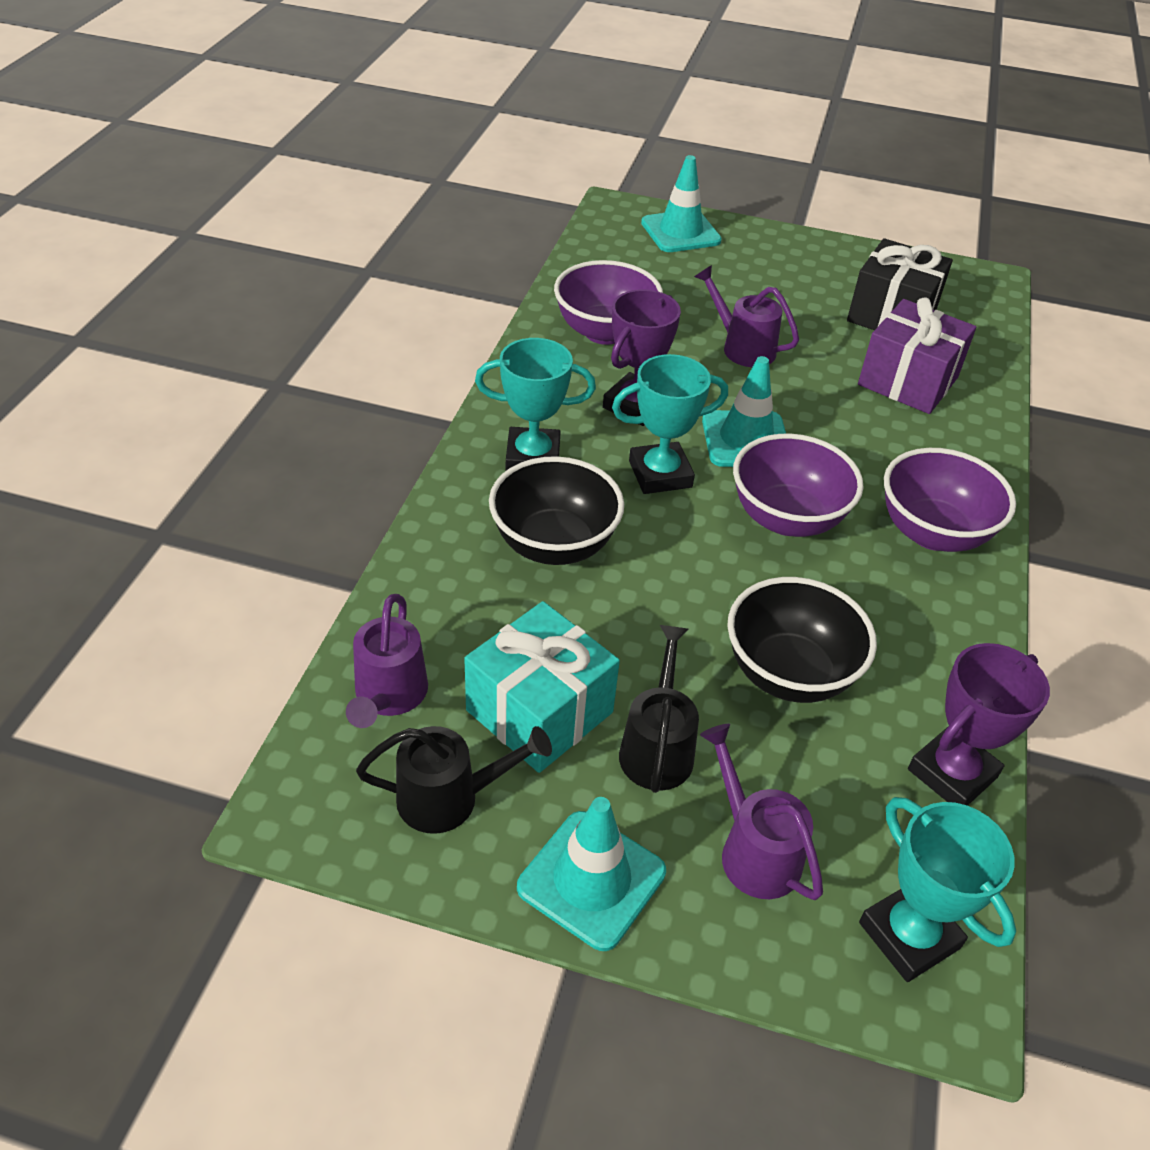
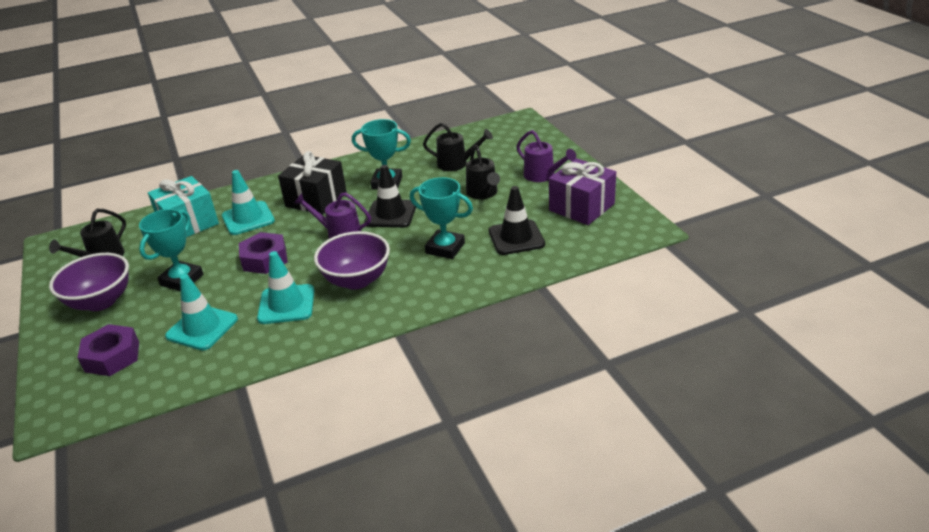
black bowl: [489,456,624,565] [727,577,877,703] = 2 -> none = 0
black traffic cone: none = 0 -> [364,165,416,228] [488,186,545,255] = 2
black watering can: [356,726,552,834] [619,625,699,793] = 2 -> [49,209,126,257] [423,123,493,171] [466,145,500,199] = 3
purple bowl: [554,260,663,345] [733,434,864,537] [884,448,1016,552] = 3 -> [49,253,129,311] [314,231,390,290] = 2
purple nut: none = 0 -> [77,324,139,376] [239,232,288,274] = 2
purple trophy: [603,289,681,426] [908,643,1050,806] = 2 -> none = 0
purple watering can: [346,594,428,728] [694,265,799,367] [700,724,823,900] = 3 -> [294,192,371,239] [516,130,576,182] = 2

